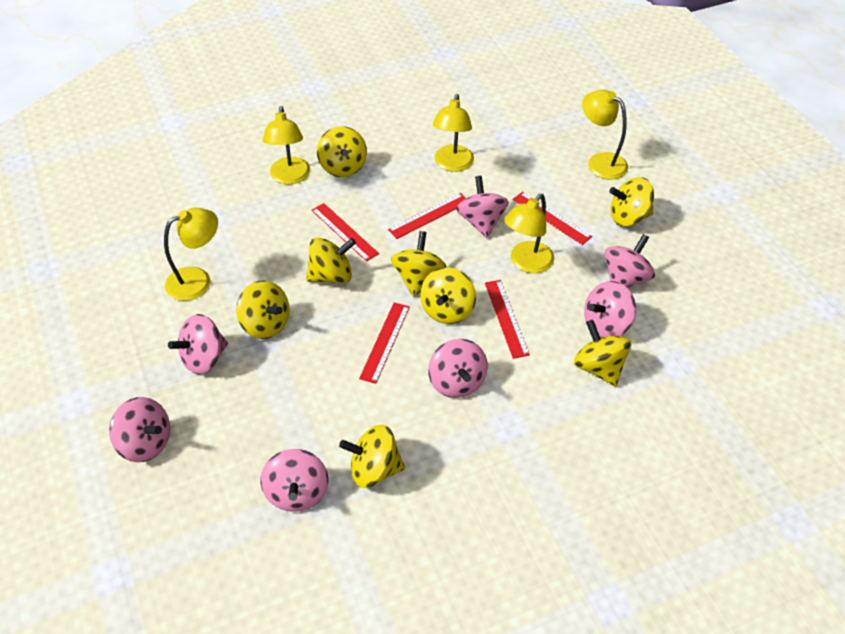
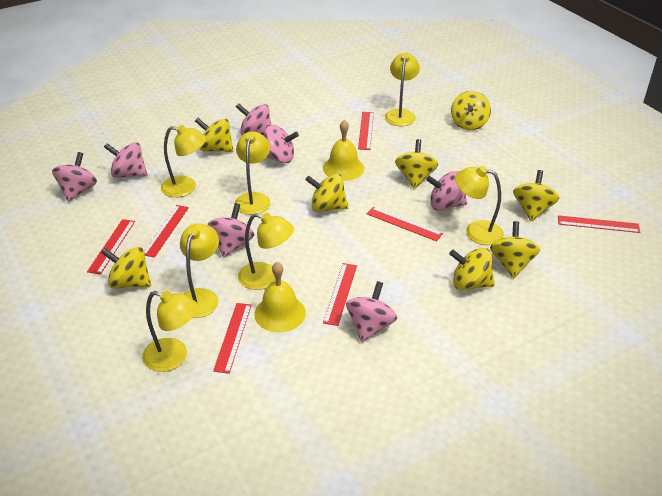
red ruler: [311,203,379,262] [359,302,410,384] [388,193,466,239] [485,280,530,359] [513,192,592,245] = 5 -> [87,219,135,275] [144,205,189,258] [213,303,252,374] [323,263,357,326] [358,112,374,150] [367,207,443,242] [558,215,640,233] = 7
yellow bell: none = 0 -> [254,262,306,332] [323,120,364,181] = 2
yellow lamp: [164,208,218,301] [263,106,310,184] [433,94,474,172] [504,194,554,273] [582,90,628,180] = 5 -> [142,291,198,372] [161,125,206,197] [180,223,219,318] [235,131,270,215] [238,213,294,290] [385,53,420,126] [455,166,504,245] = 7

